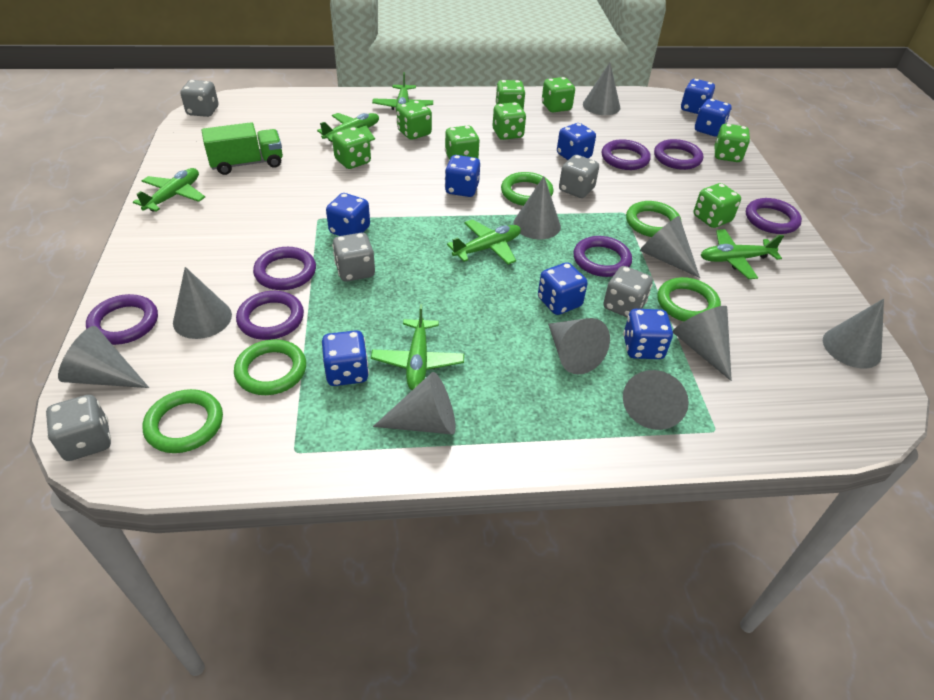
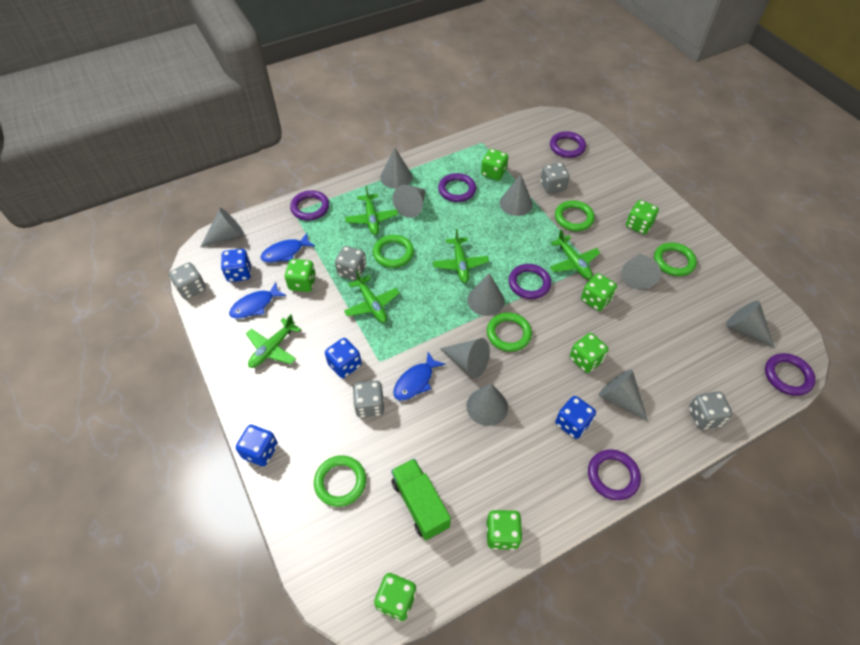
blue dice: [322,330,369,386] [326,193,370,236] [445,155,480,197] [538,262,588,315] [557,123,596,160] [623,309,673,359] [681,79,715,114] [695,99,732,137] = 8 -> [221,249,251,282] [236,425,278,466] [325,338,361,378] [555,396,596,439] = 4
blue fish: none = 0 -> [229,282,286,319] [261,233,315,262] [393,352,445,400] = 3
green dice: [332,127,371,169] [397,100,432,140] [445,125,480,160] [493,102,526,140] [495,80,525,110] [542,77,575,112] [693,183,741,228] [715,124,750,162] = 8 -> [284,259,316,292] [374,573,417,621] [481,149,508,181] [487,510,523,550] [570,333,608,373] [581,273,617,311] [626,200,659,234] = 7
green plane: [133,168,205,212] [317,113,379,142] [371,304,464,390] [372,72,433,112] [447,220,521,265] [701,229,784,279] = 6 -> [246,314,301,368] [344,270,400,323] [345,186,398,235] [433,229,489,283] [550,230,601,279] = 5
purple ring: [86,294,158,345] [236,291,304,340] [253,247,316,290] [573,236,632,277] [602,139,651,170] [654,139,703,170] [746,198,802,234] = 7 -> [290,190,329,221] [438,173,476,202] [509,264,551,299] [550,131,586,158] [588,449,641,500] [765,353,816,396] = 6

